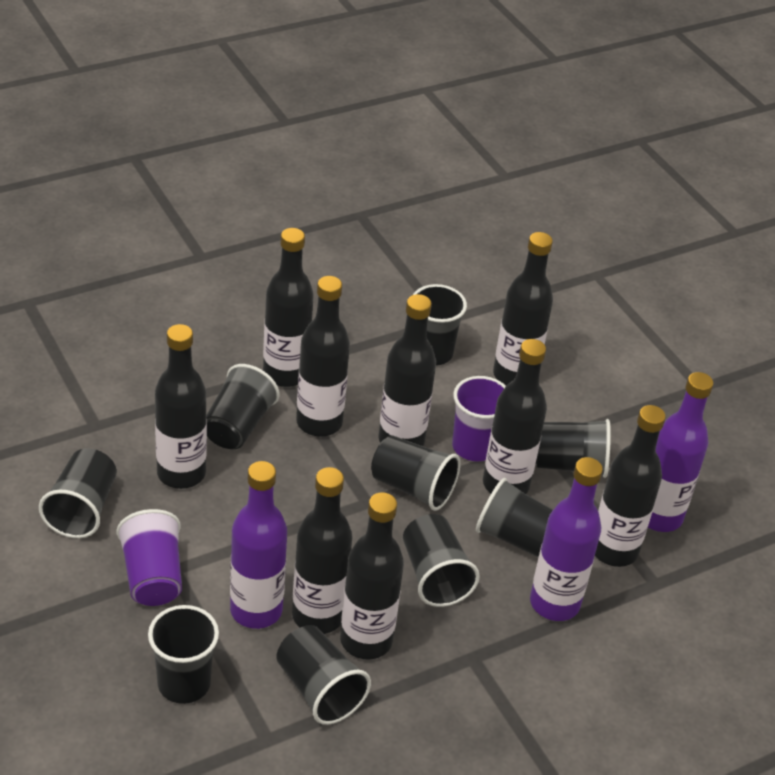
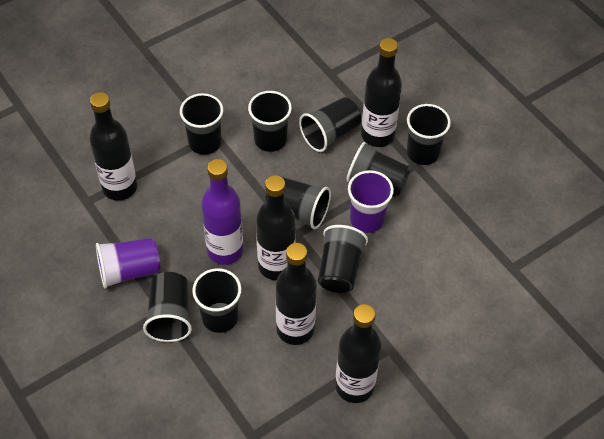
black bottle: [155,324,207,489] [263,228,314,387] [292,467,353,634] [296,276,350,436] [340,492,404,660] [378,294,436,446] [483,339,547,494] [493,232,553,385] [595,405,666,567] = 9 -> [89,92,137,200] [256,175,296,280] [276,243,317,345] [335,304,382,403] [361,38,402,147] = 5
purple bottle: [230,461,287,629] [530,457,603,621] [648,372,713,532] = 3 -> [201,159,243,265] = 1

